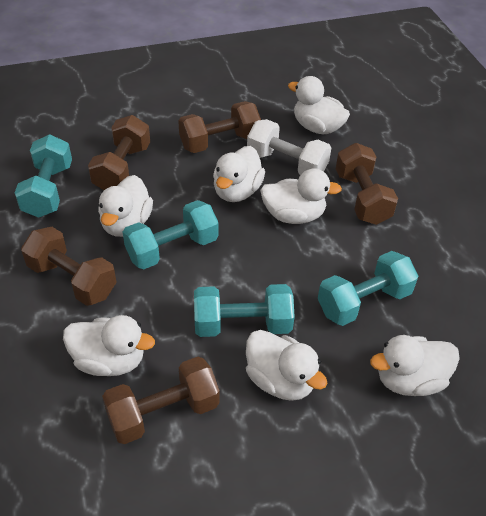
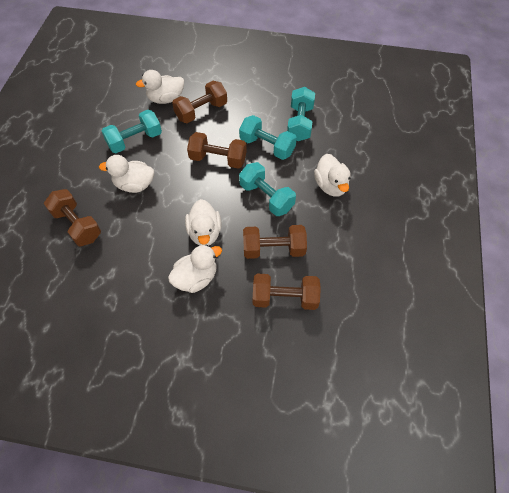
white duck: [63,315,155,376] [98,175,153,237] [213,146,265,202] [246,330,327,401] [260,168,342,224] [288,76,350,135] [370,335,460,396] = 7 -> [99,155,154,193] [136,70,184,104] [168,244,222,293] [185,199,221,246] [314,154,351,197] = 5
white dumbbell: [247,119,331,175] = 1 -> none = 0

